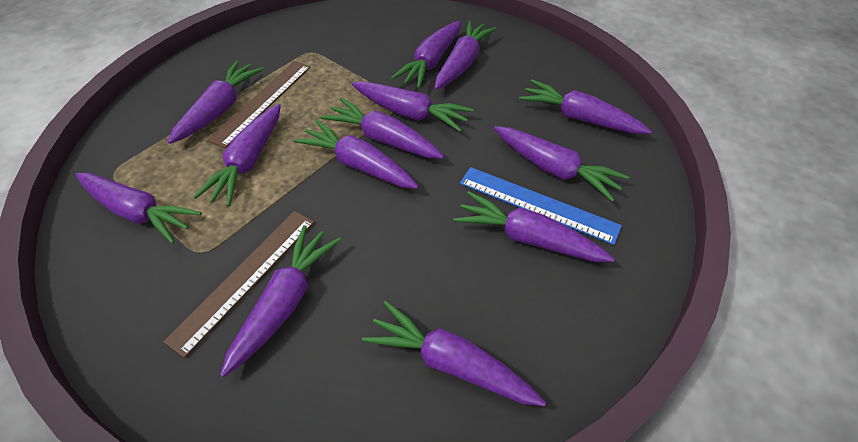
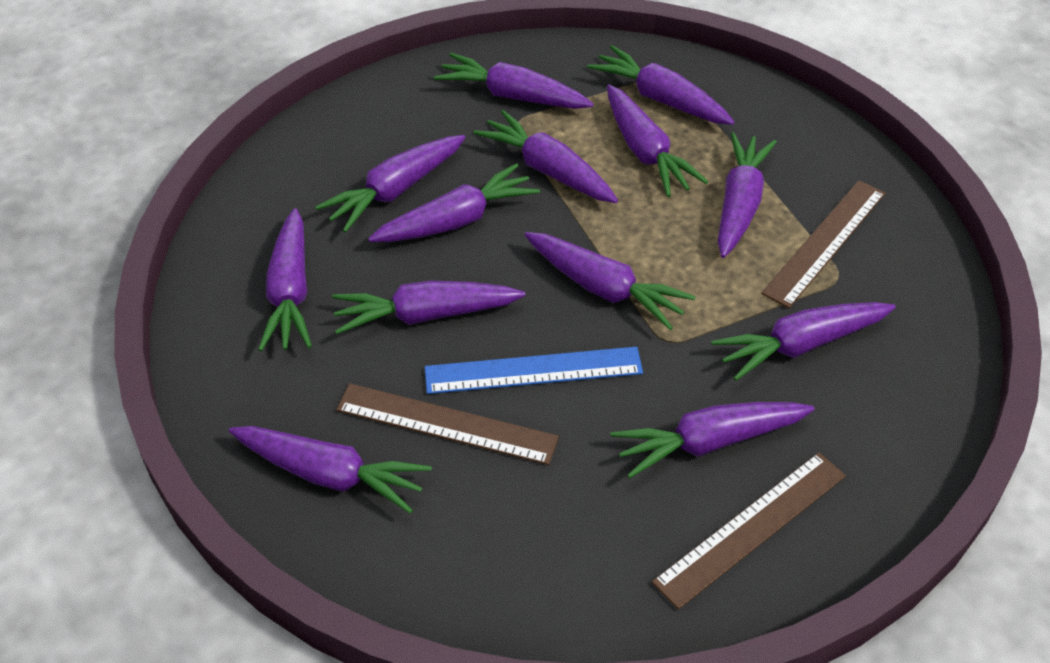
brown ruler: [163,211,314,358] [207,61,311,149] = 2 -> [336,383,559,465] [652,452,846,610] [761,180,885,308] = 3

